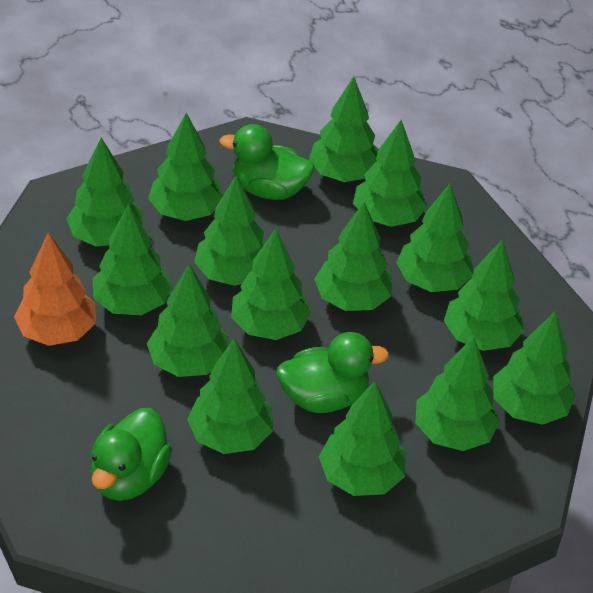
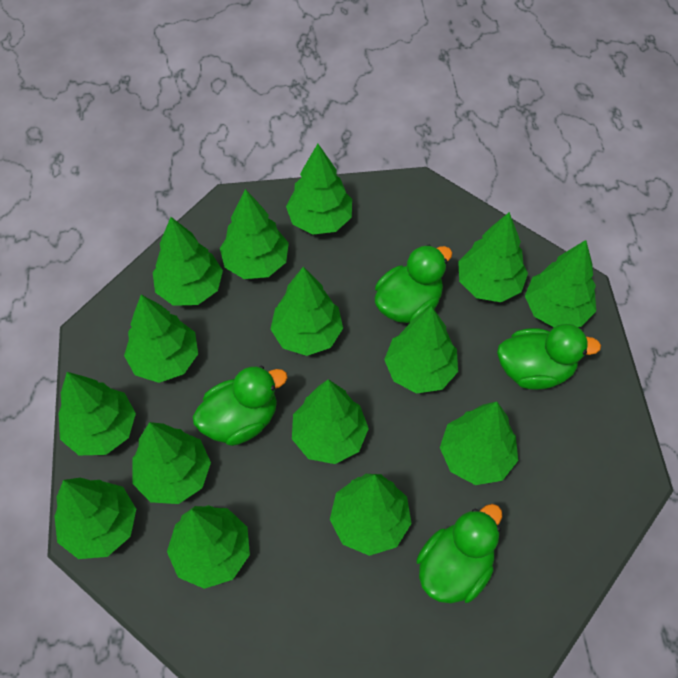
green duck: [90,408,172,501] [219,124,314,200] [277,332,389,413] = 3 -> [193,366,288,446] [374,245,452,323] [416,504,502,603] [497,324,601,390] = 4
orange tree: [14,232,96,346] = 1 -> none = 0

